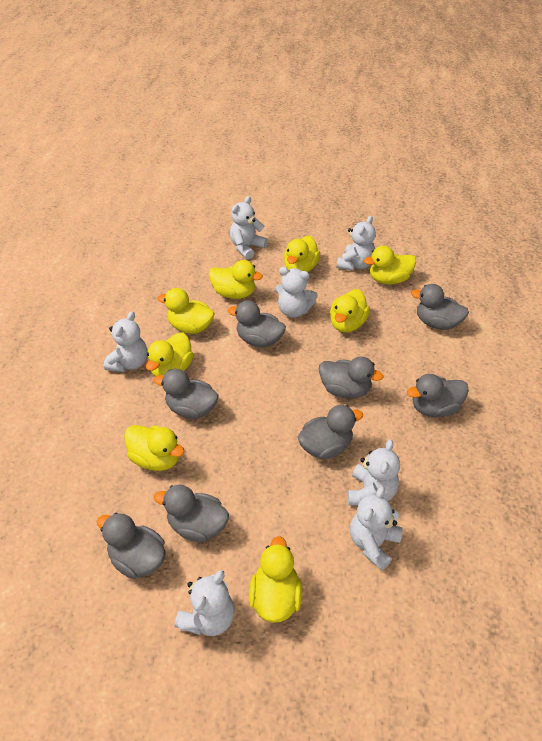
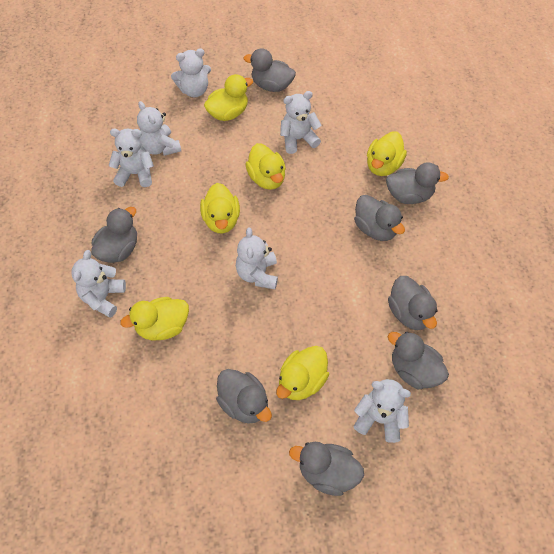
yellow duck: [124,425,184,471] [146,332,194,377] [157,288,215,334] [209,260,263,299] [249,536,302,623] [284,236,321,272] [330,289,370,333] [364,246,416,285] = 8 -> [120,297,189,340] [200,183,240,234] [204,74,253,121] [245,143,286,190] [276,346,329,400] [367,131,407,176] = 6

